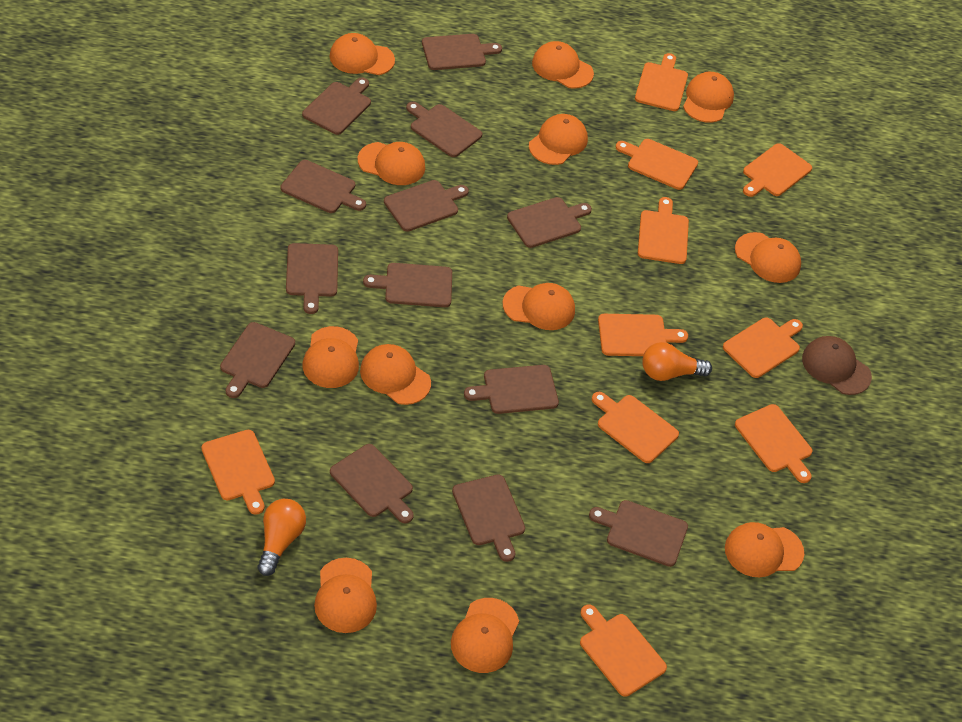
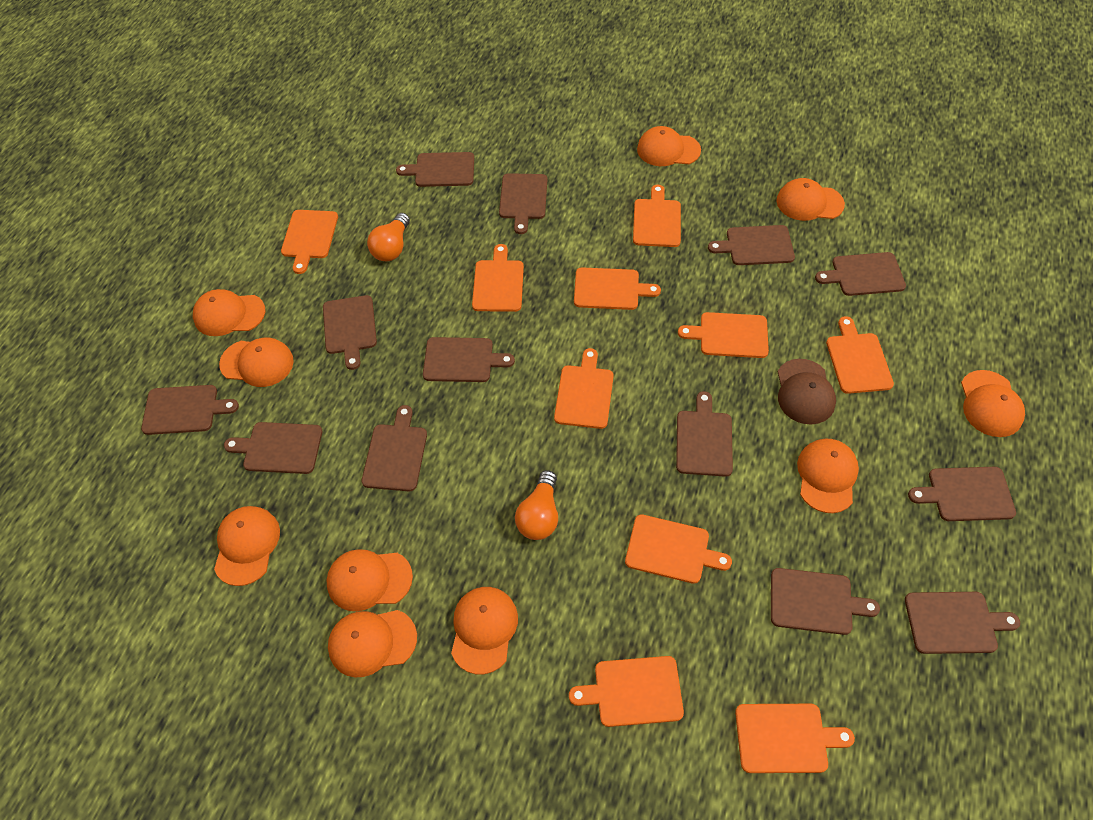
orange cap: [303,326,359,388] [314,558,377,633] [329,33,395,75] [357,142,425,185] [360,344,431,405] [451,598,519,673] [503,283,575,330] [529,114,588,165] [532,41,594,89] [683,72,734,123] [725,522,804,577] [735,232,801,283] = 12 -> [193,289,265,336] [214,506,280,586] [219,338,294,387] [326,549,413,611] [328,610,417,677] [451,587,518,674] [637,126,701,166] [777,178,845,221] [797,439,859,513] [961,370,1025,437] = 10

